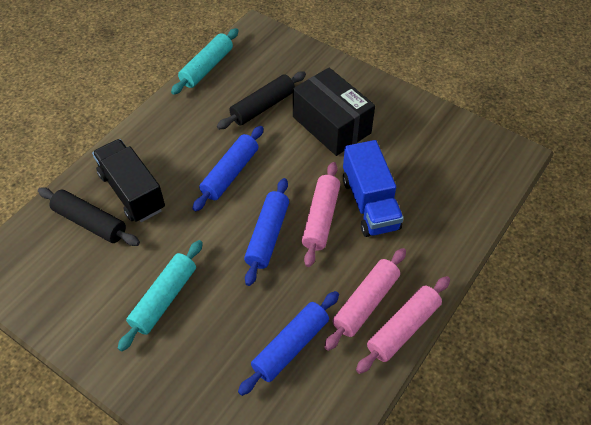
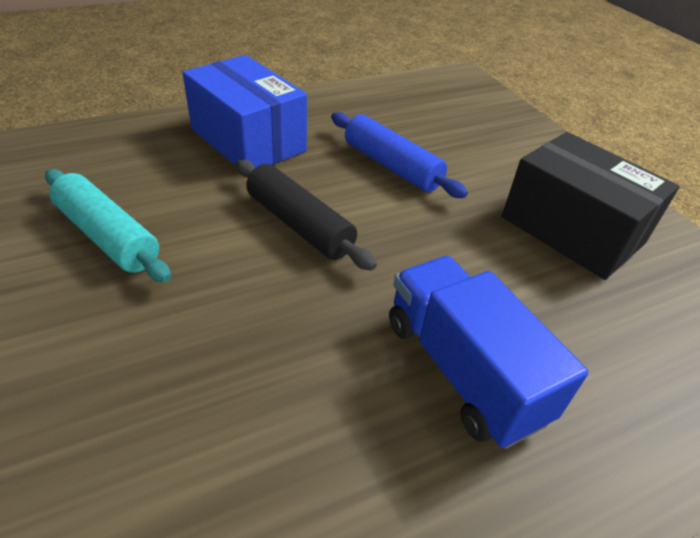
black rolling pin: [38,187,140,246] [217,71,306,129] = 2 -> [236,159,377,271] = 1
black truck: [92,139,165,222] = 1 -> none = 0
blue box: none = 0 -> [182,55,307,168] = 1
blue rolling pin: [192,126,264,211] [238,291,339,396] [244,178,289,286] = 3 -> [331,112,468,198] = 1
pink rolling pin: [302,162,340,267] [324,248,406,351] [356,276,450,374] = 3 -> none = 0
turquoise rolling pin: [118,240,203,351] [171,28,239,95] = 2 -> [45,169,171,282] = 1

